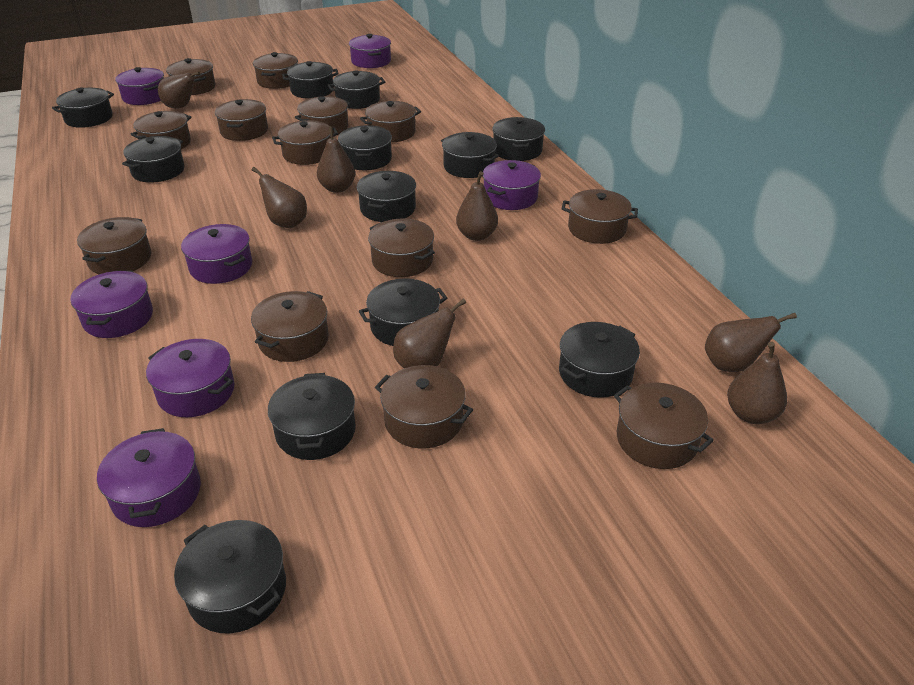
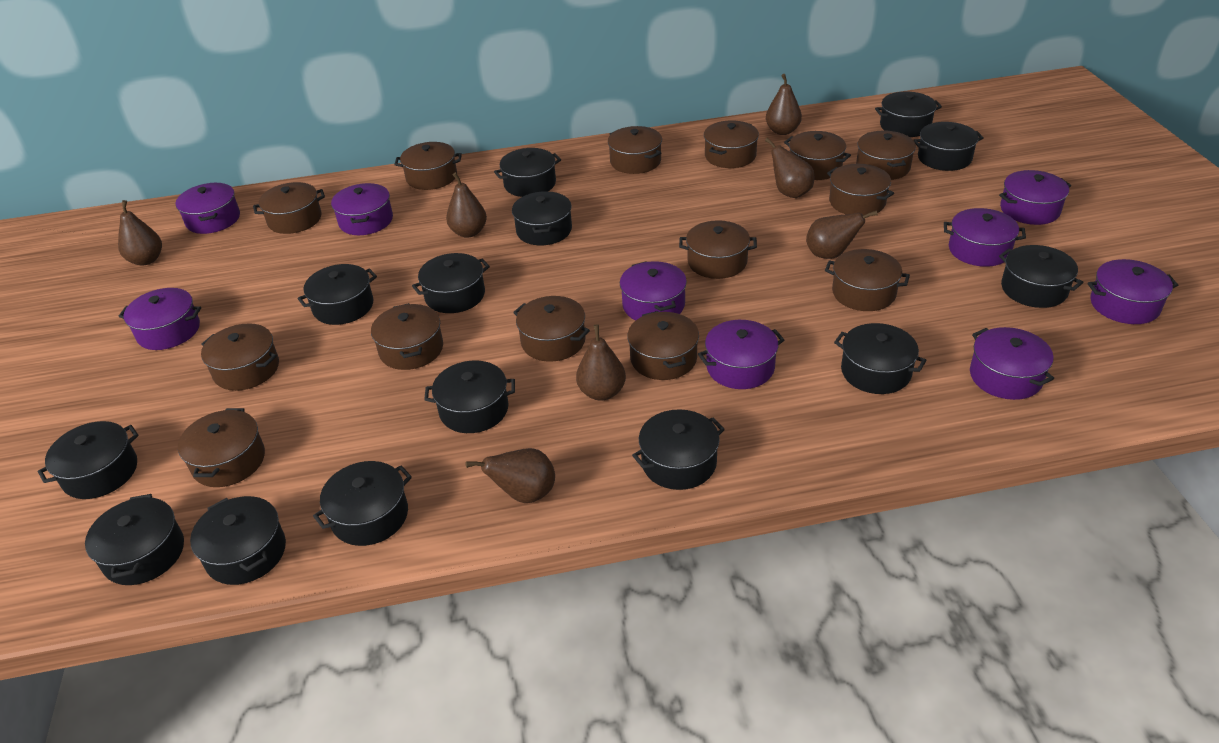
black pot: [52,88,114,128] [122,136,185,183] [174,520,286,634] [268,373,356,460] [282,61,339,99] [328,71,385,109] [338,125,392,170] [357,171,416,222] [359,278,448,346] [441,132,499,178] [492,117,545,161] [559,322,640,398] = 12 -> [38,421,139,499] [85,494,184,585] [190,496,286,585] [297,264,377,325] [313,461,412,546] [412,253,490,313] [424,360,515,433] [494,148,561,197] [512,191,572,245] [632,409,725,490] [834,323,927,394] [875,92,942,137] [914,122,984,171] [999,245,1083,308] = 14
brown pot: [77,217,151,274] [130,111,191,149] [166,58,215,95] [215,99,268,141] [251,291,329,362] [253,52,298,89] [272,120,338,165] [295,96,351,135] [360,101,421,142] [368,218,435,277] [375,365,473,448] [562,189,638,244] [614,382,714,469] = 13 -> [178,408,265,487] [201,323,279,391] [253,182,325,234] [371,303,443,370] [394,142,462,190] [513,296,590,362] [608,126,662,174] [627,311,699,380] [679,220,757,279] [704,120,759,168] [784,131,851,180] [825,249,910,311] [827,164,894,216] [856,131,916,180] = 14
purple pot: [70,271,153,338] [97,428,201,527] [115,67,164,105] [146,339,235,417] [181,224,252,284] [349,34,391,68] [483,160,541,210] = 7 -> [118,288,201,350] [176,183,240,234] [331,183,393,235] [620,261,687,320] [698,320,784,389] [944,208,1026,267] [970,327,1054,400] [999,170,1071,225] [1087,259,1178,324] = 9

